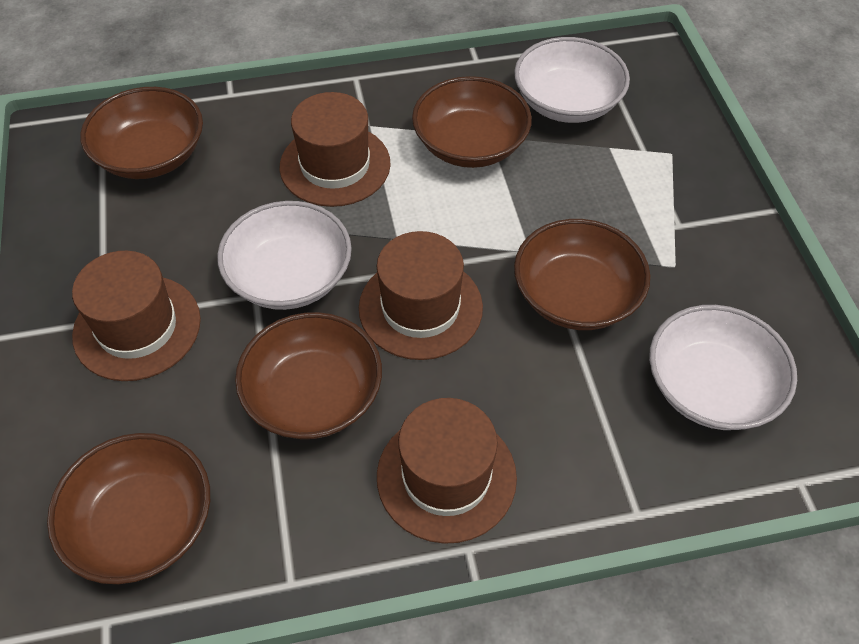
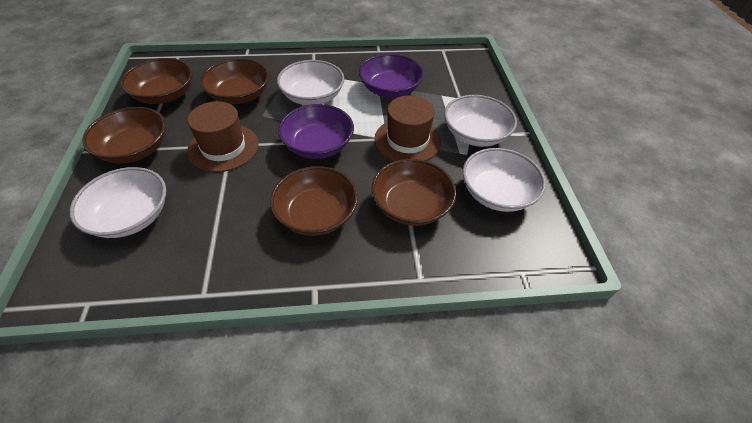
brown hat: [72,251,201,381] [280,92,391,207] [359,231,483,360] [377,398,517,544] = 4 -> [187,101,259,172] [374,96,441,161] = 2
purple bowl: none = 0 -> [278,104,354,159] [359,54,424,98] = 2
white bowl: [217,201,352,310] [514,37,630,123] [649,305,797,430] = 3 -> [70,167,166,238] [277,60,344,105] [444,95,517,147] [463,148,546,212] = 4

